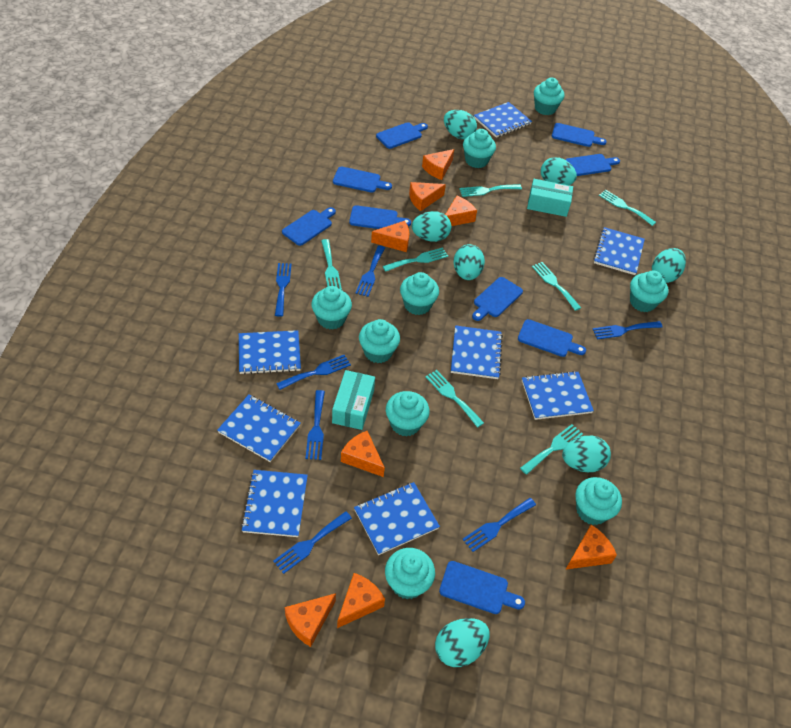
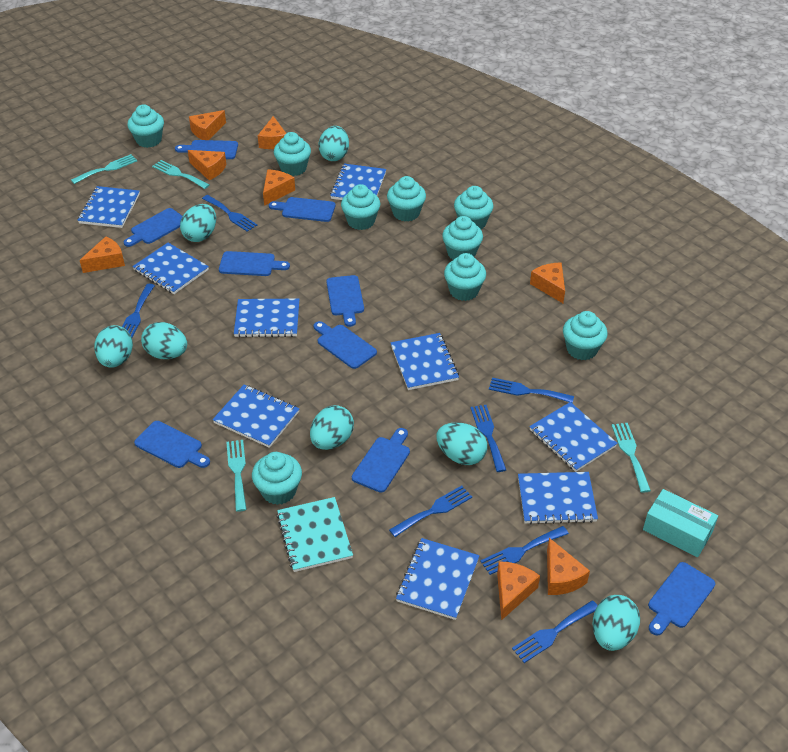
blue notebook: [217,395,301,462] [239,330,301,374] [241,470,308,537] [354,482,440,555] [451,325,503,379] [474,102,532,138] [522,371,594,420] [593,227,645,275] = 8 -> [77,186,140,228] [132,243,209,294] [212,385,300,448] [234,299,299,337] [330,163,386,200] [391,333,459,390] [396,538,479,620] [518,472,598,524] [529,402,618,472] = 9
turquoise box: [332,370,375,430] [527,179,573,217] = 2 -> [643,489,718,557] = 1
turquoise fork: [321,239,342,290] [383,247,448,272] [425,370,484,427] [459,184,522,197] [520,424,583,475] [532,262,581,311] [599,190,656,226] = 7 -> [71,154,137,184] [152,160,210,189] [226,440,247,512] [611,423,651,493] = 4
turquoise notebook: none = 0 -> [277,497,353,572] = 1

